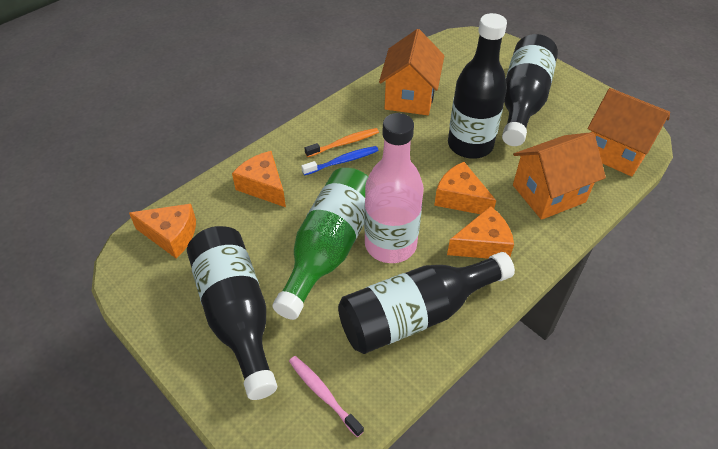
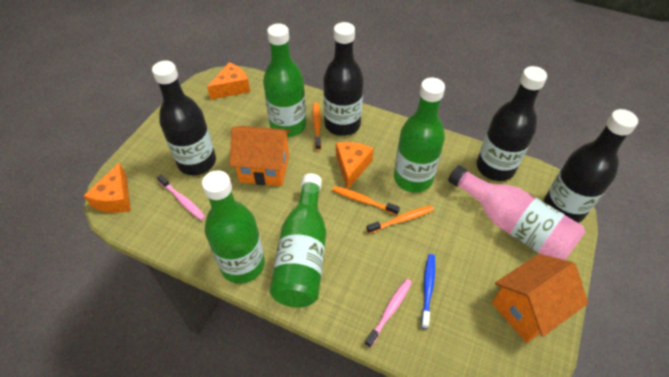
green bottle: [272,168,369,320] = 1 -> [202,170,265,284] [263,23,306,137] [269,173,326,307] [394,77,445,193] = 4
orange cheese: [129,204,196,258] [232,151,286,207] [434,162,496,214] [447,206,514,259] = 4 -> [84,163,131,213] [207,62,250,100] [336,142,374,189] = 3
orange house: [379,29,444,115] [513,132,606,220] [588,88,670,177] = 3 -> [230,126,291,186] [492,254,588,343] = 2
orange toothbrush: [305,128,379,157] = 1 -> [312,102,321,150] [332,186,400,215] [366,206,434,234] = 3
pink toothbrush: [289,356,364,437] = 1 -> [157,174,206,221] [365,279,412,348] = 2

